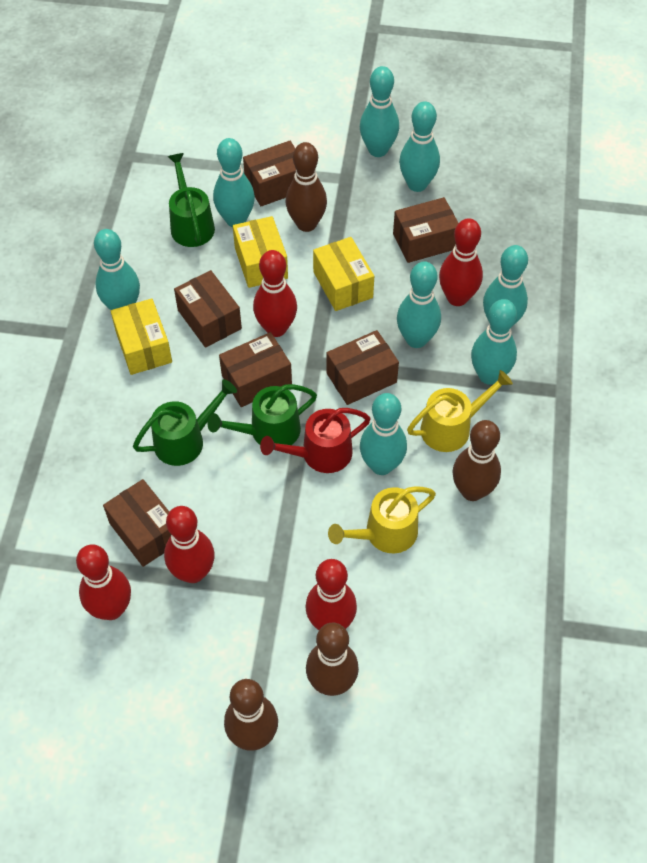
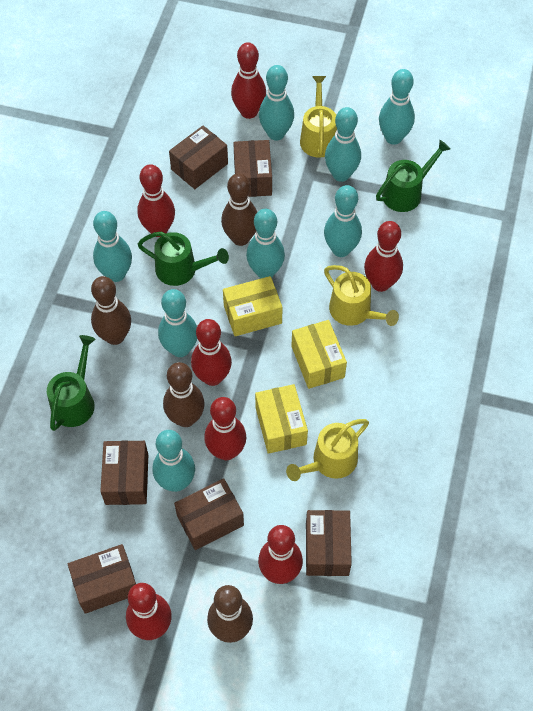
red bowling pin: [76,544,131,620] [164,506,215,583] [253,250,297,337] [305,559,357,630] [439,218,483,306] = 5 -> [126,583,172,640] [138,164,175,237] [191,319,232,386] [204,397,246,460] [231,42,266,119] [258,525,303,584] [364,221,403,292] = 7
red watering can: [260,408,371,473] = 1 -> none = 0
yellow watering can: [328,486,436,553] [407,370,513,452] = 2 -> [286,419,369,481] [300,76,337,158] [324,265,399,326] = 3

